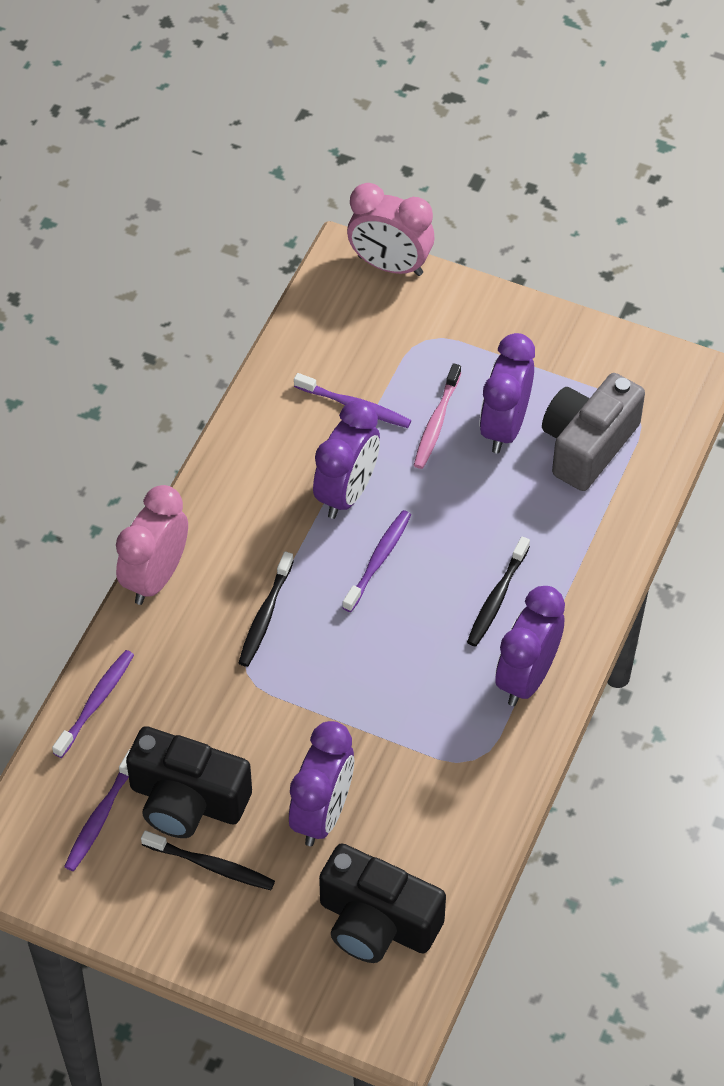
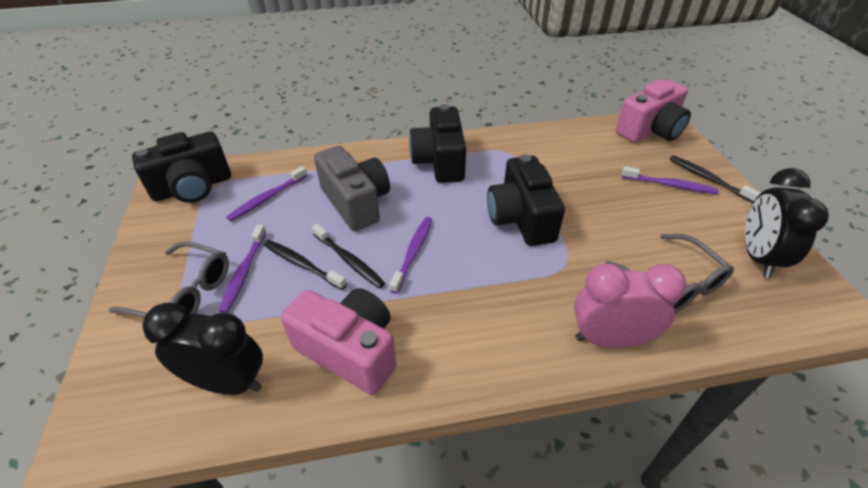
black camera: [126,726,252,838] [319,843,446,963] = 2 -> [132,132,231,203] [409,104,466,183] [487,154,565,246] = 3
black clock: none = 0 -> [142,303,263,395] [745,168,829,278] = 2
grey glasses: none = 0 -> [109,241,229,318] [605,234,734,313] = 2
pink camera: none = 0 -> [281,288,396,395] [616,80,691,143] = 2
pink clock: [116,485,188,605] [347,183,434,276] = 2 -> [574,263,686,348] = 1
pink toothbrush: [414,363,461,469] = 1 -> none = 0
purple clock: [289,721,354,846] [313,400,380,519] [480,333,535,453] [495,586,565,706] = 4 -> none = 0

